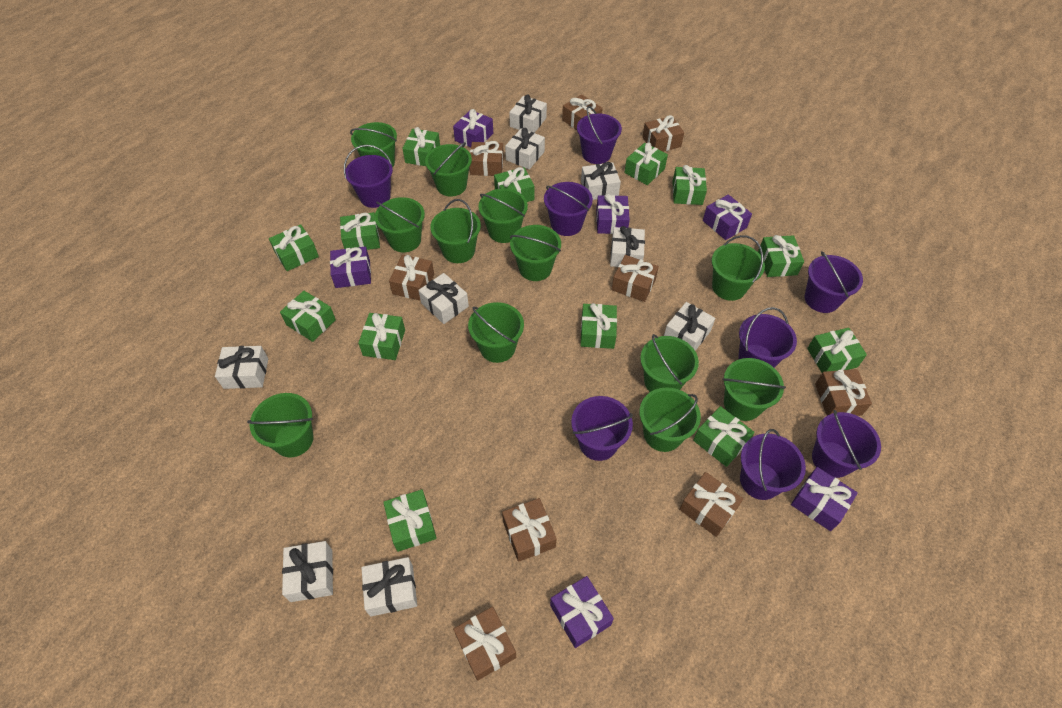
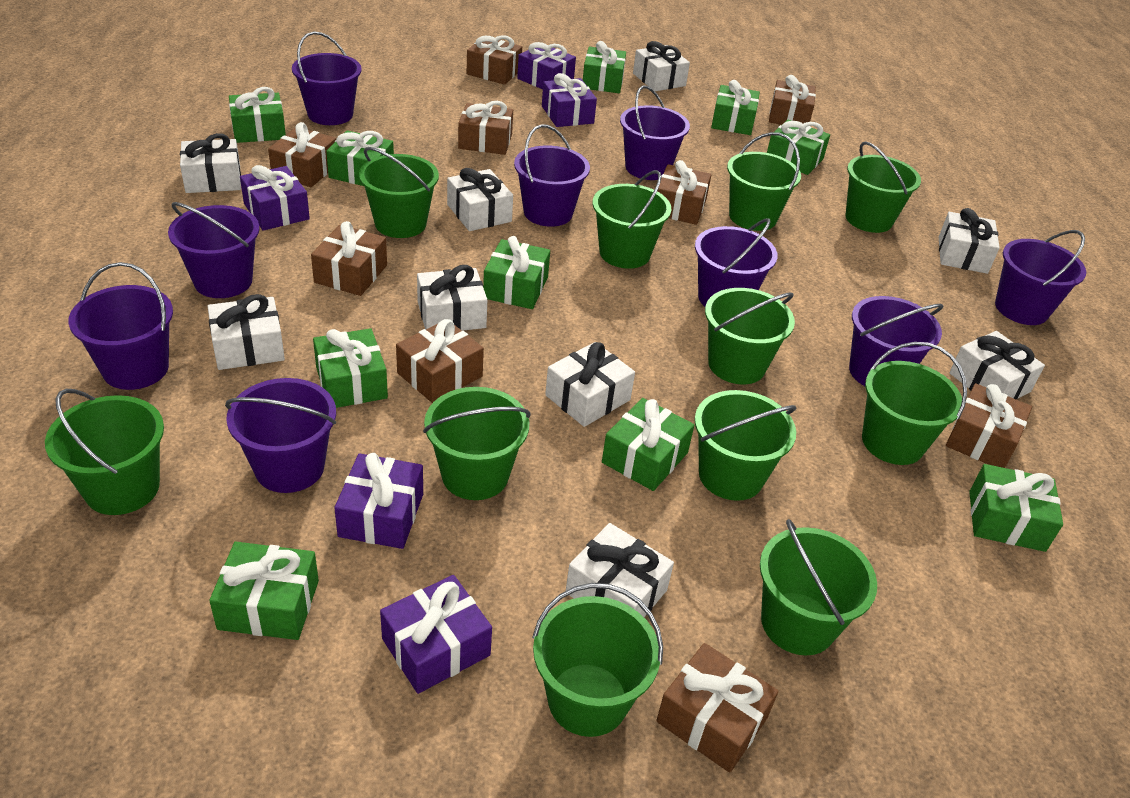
green bucket: [247,393,314,457] [350,122,397,168] [375,197,425,252] [425,142,472,197] [430,199,481,263] [468,302,524,363] [478,188,528,243] [510,225,561,281] [639,387,701,452] [640,334,699,392] [712,235,765,301] [723,358,786,421] = 12 -> [45,389,164,515] [359,147,439,238] [423,387,531,500] [532,583,663,737] [593,170,672,269] [695,390,797,501] [705,288,795,384] [727,132,801,231] [760,519,877,656] [845,142,921,233] [862,342,967,465] = 11
green gift: [269,224,319,271] [280,291,336,342] [340,212,380,250] [358,313,405,360] [383,489,437,552] [402,127,440,166] [494,167,534,202] [580,303,617,349] [624,143,668,185] [672,165,707,205] [693,406,755,467] [758,235,804,277] [807,328,867,373] = 13 -> [209,542,319,640] [229,87,286,143] [313,328,388,408] [326,130,394,186] [483,236,550,309] [583,41,626,93] [602,398,694,491] [711,80,760,135] [767,120,830,175] [969,464,1063,552] = 10
purple bucket: [344,145,393,208] [544,182,593,236] [571,396,633,461] [577,106,622,164] [738,307,797,368] [740,429,806,500] [805,251,863,313] [812,410,881,478] = 8 -> [68,262,173,390] [168,202,260,298] [225,378,336,493] [292,31,362,125] [514,124,590,227] [620,86,690,180] [695,218,778,307] [849,296,943,386] [995,230,1086,325] = 9
purple gift: [330,247,371,288] [453,109,493,147] [550,576,614,648] [596,194,630,234] [703,194,752,240] [791,467,858,531] = 6 -> [240,165,310,231] [334,453,423,549] [380,575,492,694] [517,42,576,89] [542,73,597,127] = 5

